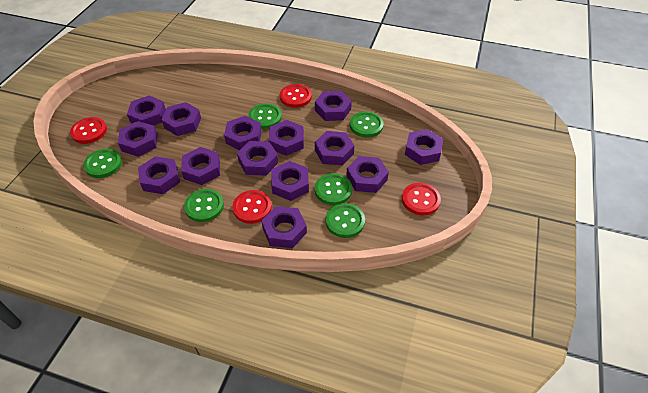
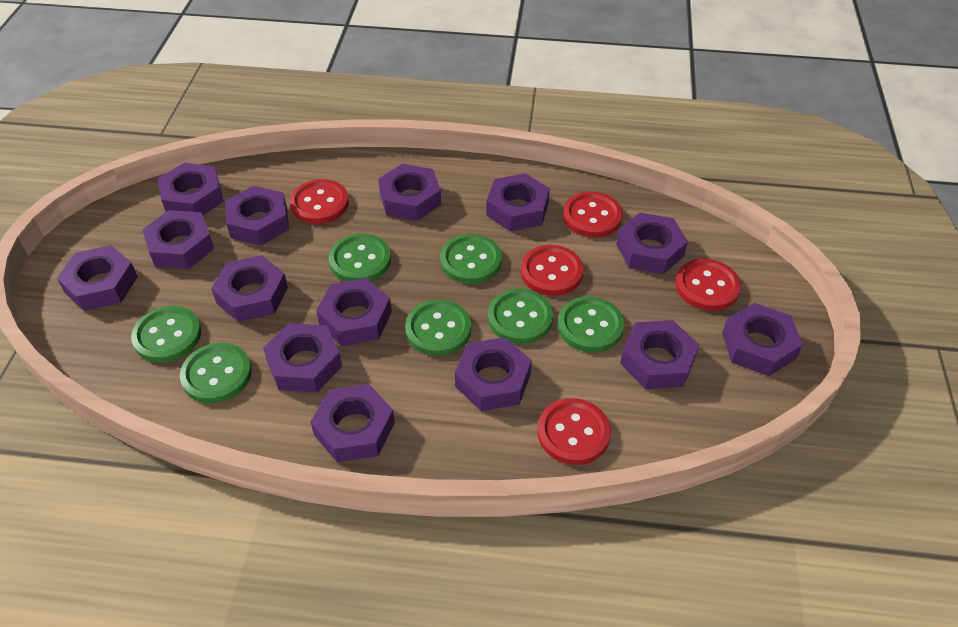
green button: [83,149,122,178] [184,189,224,222] [248,103,282,129] [315,173,352,205] [326,203,365,238] [350,111,384,138] = 6 -> [131,306,201,363] [180,343,252,403] [329,234,391,282] [405,300,471,356] [440,234,502,284] [488,289,553,344] [558,296,624,352] = 7
red button: [70,117,107,144] [233,190,272,224] [280,84,312,108] [402,183,441,215] = 4 -> [289,179,349,224] [521,245,583,296] [537,398,611,465] [563,192,623,238] [675,259,741,311] = 5

